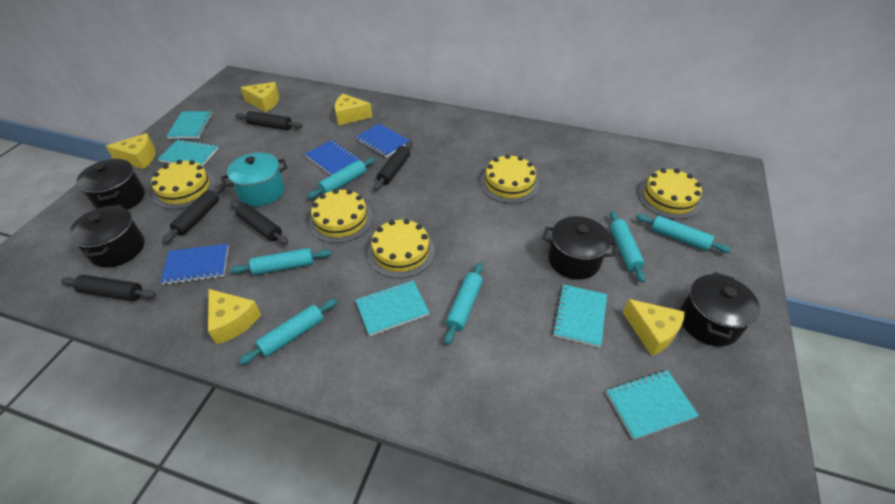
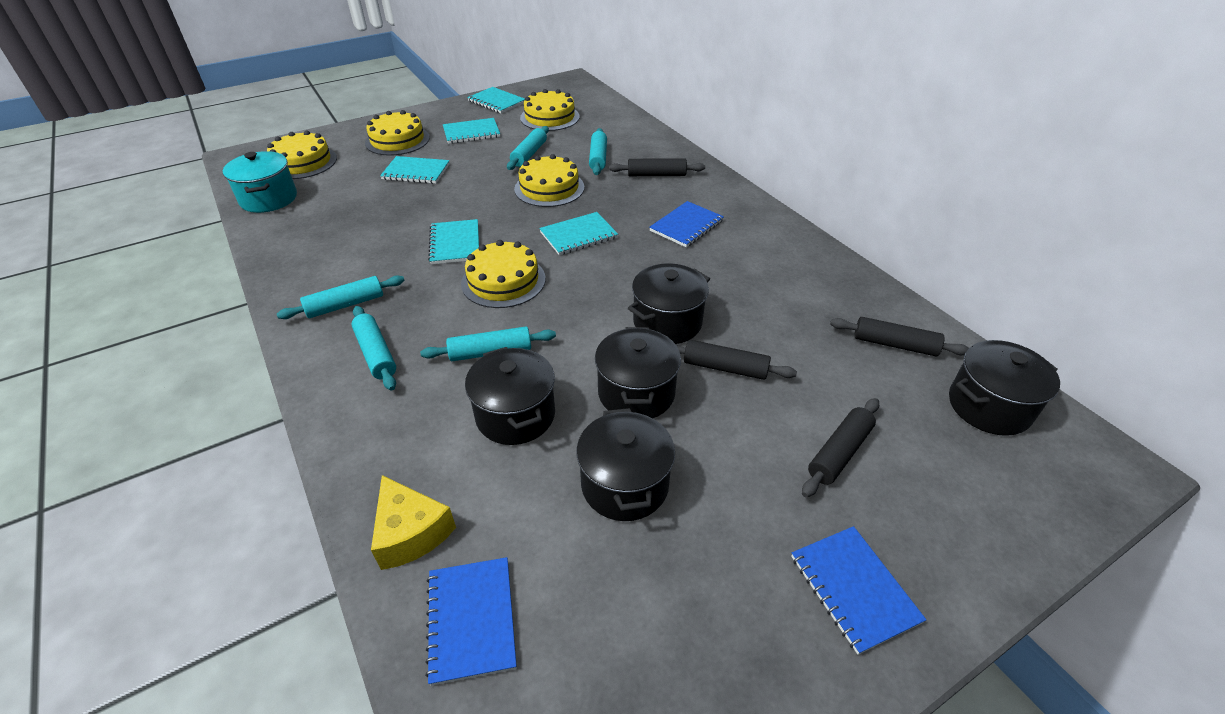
black pot: [69,205,144,268] [76,159,145,210] [542,216,617,280] [680,272,760,346] = 4 -> [465,347,555,445] [576,408,675,521] [595,327,681,418] [628,263,710,344] [949,340,1060,436] = 5
black rolling pin: [61,275,156,301] [162,184,225,244] [231,201,288,245] [235,111,303,130] [374,141,412,191] = 5 -> [609,158,705,176] [676,340,797,380] [802,398,879,498] [830,317,969,356] = 4
turquoise rolling pin: [231,248,332,275] [238,298,338,365] [307,157,375,199] [444,262,483,345] [610,211,646,283] [636,214,732,253] = 6 -> [277,276,405,319] [352,306,396,391] [420,327,556,361] [507,126,549,170] [589,128,607,175] = 5
yellow cheese: [106,133,156,169] [208,289,261,344] [240,82,279,112] [335,94,372,125] [622,299,685,356] = 5 -> [371,475,456,570] = 1

